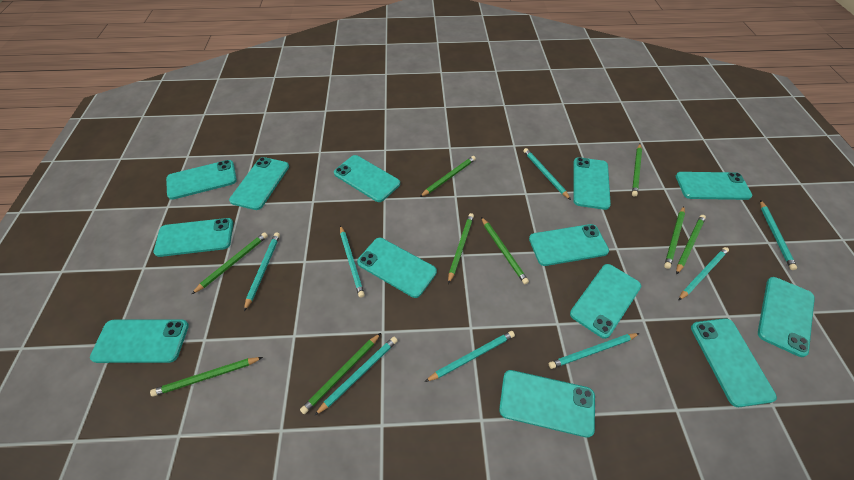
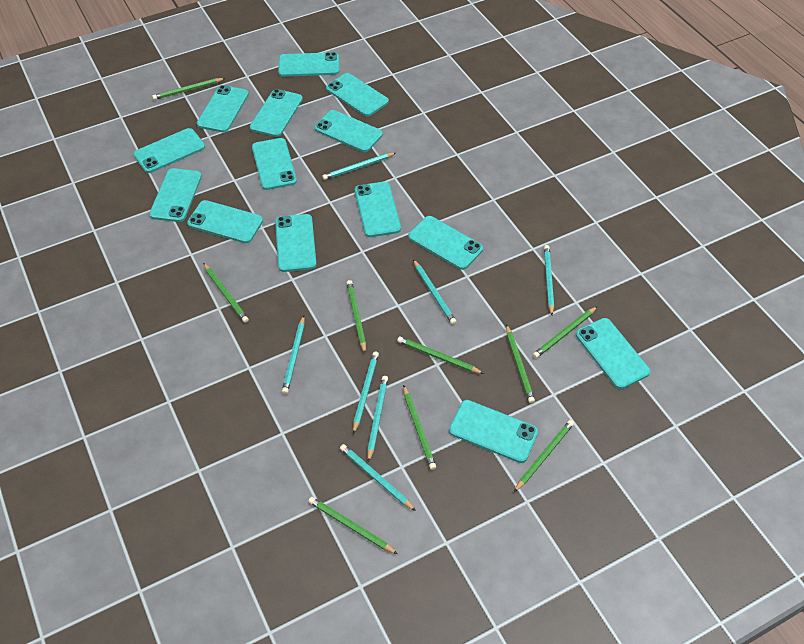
turquoise pencil: [244,233,280,311] [314,337,398,416] [340,225,365,298] [425,331,515,382] [523,148,571,200] [549,333,640,369] [678,247,729,301] [760,200,797,270] = 8 -> [282,316,305,394] [322,153,396,180] [340,444,416,511] [353,352,379,434] [367,376,388,463] [413,259,456,324] [544,245,554,315] = 7
turquoise phone: [90,319,189,363] [154,218,233,257] [166,160,237,200] [229,157,289,210] [334,155,400,202] [357,238,437,298] [499,370,595,438] [529,224,609,266] [570,264,641,339] [573,157,611,210] [676,172,752,200] [691,318,777,407] [758,277,815,357] = 13 -> [133,128,205,173] [149,168,202,222] [187,200,263,243] [197,85,249,132] [250,89,303,137] [252,138,297,190] [275,214,317,272] [278,52,339,77] [314,110,383,152] [326,73,389,116] [355,182,401,237] [408,216,483,270] [449,400,538,463] [576,318,651,389] = 14

